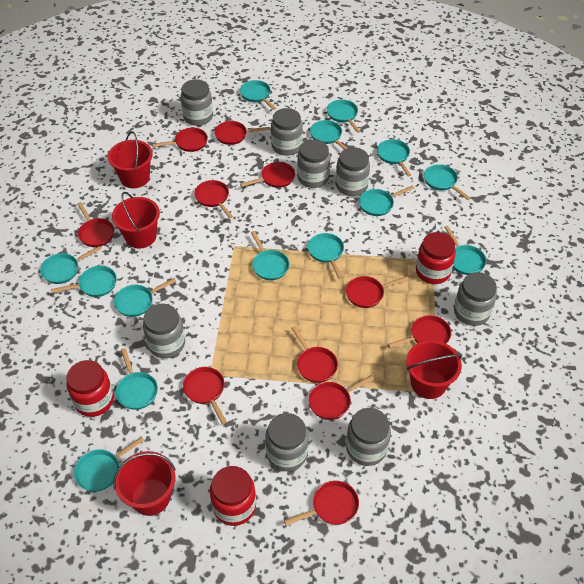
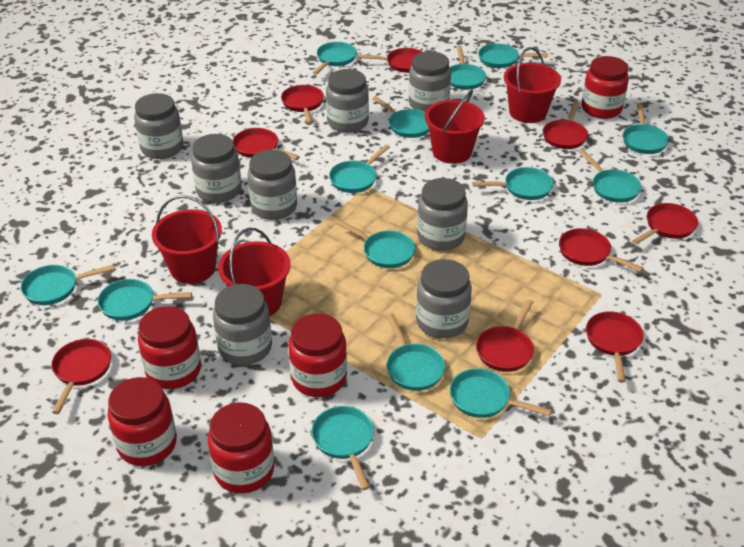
red jar: [66,360,114,417] [210,466,256,526] [416,232,456,284] = 3 -> [107,377,177,466] [138,306,201,389] [208,402,274,494] [288,313,347,397] [582,56,629,119] = 5
red pan: [77,202,114,247] [152,128,208,152] [183,367,227,424] [194,180,233,219] [214,121,270,145] [240,162,295,188] [284,481,359,526] [291,326,338,383] [308,375,374,420] [346,276,409,308] [388,315,451,348] = 11 -> [51,339,111,414] [233,128,300,160] [281,85,324,124] [358,48,422,73] [476,299,534,372] [543,101,588,149] [559,228,643,272] [586,311,644,383] [632,203,698,244] = 9

